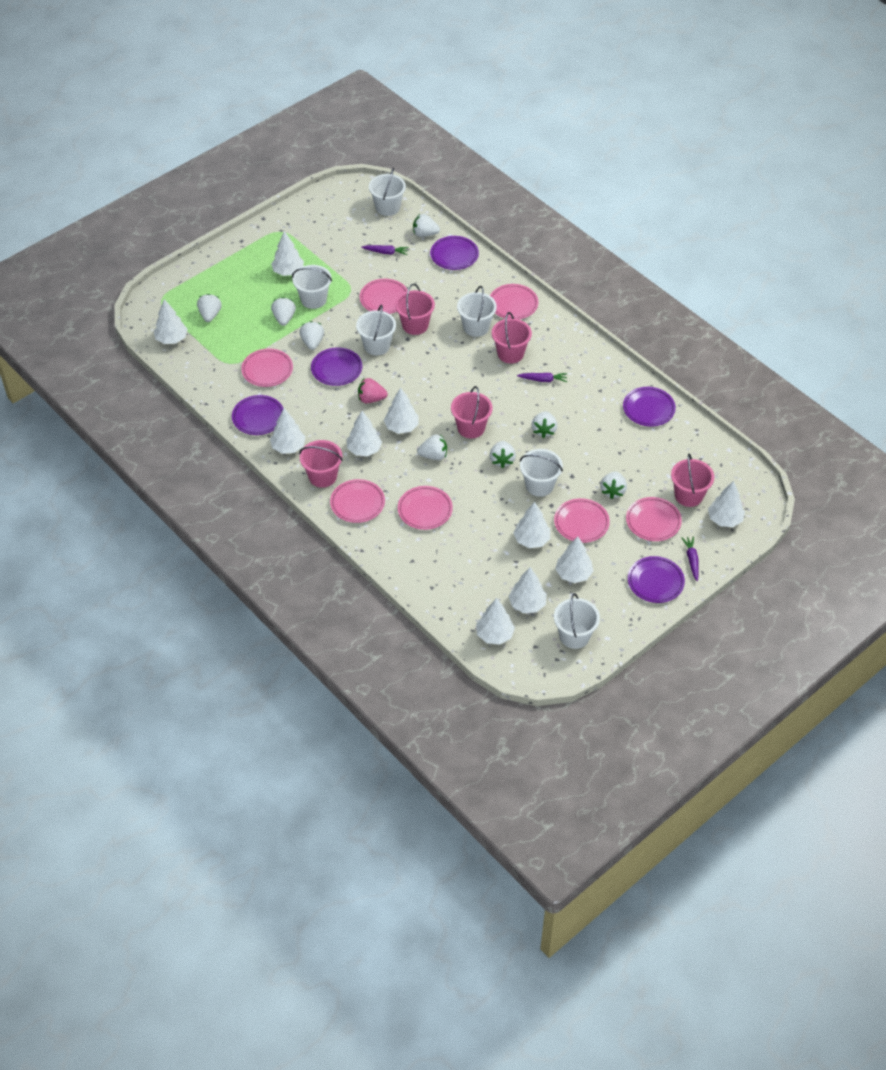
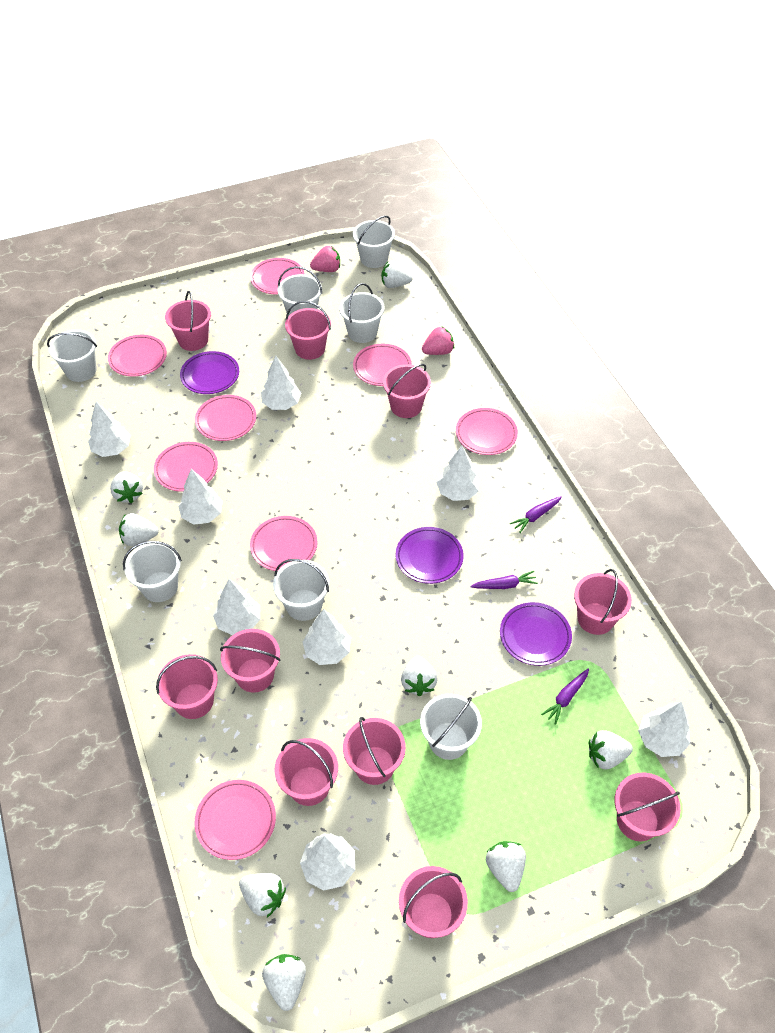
pink bucket: [299,440,343,488] [395,284,435,335] [451,386,493,439] [492,312,532,363] [671,453,714,507] = 5 -> [156,654,218,719] [165,291,211,351] [220,629,280,693] [275,738,338,806] [285,301,331,360] [343,717,406,785] [383,364,431,418] [399,866,468,938] [574,569,632,635] [615,772,681,841] = 10
pink plate: [241,349,293,387] [330,479,385,523] [360,279,408,314] [398,486,453,530] [490,284,538,319] [554,498,610,543] [626,497,682,541] = 7 -> [108,335,167,377] [154,442,218,492] [194,780,276,860] [195,395,256,441] [250,258,305,294] [250,516,318,572] [353,344,412,386] [456,408,518,455] = 8
pink strawberry: [358,378,388,403] = 1 -> [310,246,340,272] [422,326,454,355] = 2
purple plate: [232,395,284,435] [311,347,362,386] [430,236,479,270] [623,387,676,427] [628,556,685,603] = 5 -> [180,351,239,394] [396,527,464,584] [500,602,572,666] = 3
white bucket: [292,265,332,309] [356,305,396,355] [369,168,406,216] [457,286,497,337] [520,449,563,497] [554,593,600,649] = 6 -> [47,329,97,382] [123,541,182,602] [273,559,329,621] [278,266,322,316] [339,283,384,343] [353,215,395,268] [420,694,482,760] = 7
white tree: [154,299,187,344] [270,408,306,454] [271,231,304,276] [347,411,382,456] [384,388,419,434] [476,598,515,645] [509,567,547,613] [514,502,550,548] [555,537,593,583] [708,481,745,527] = 10 -> [88,402,131,457] [178,469,223,524] [213,579,260,635] [261,356,301,410] [300,833,355,891] [303,609,351,665] [436,446,479,501] [638,702,690,757] = 8

